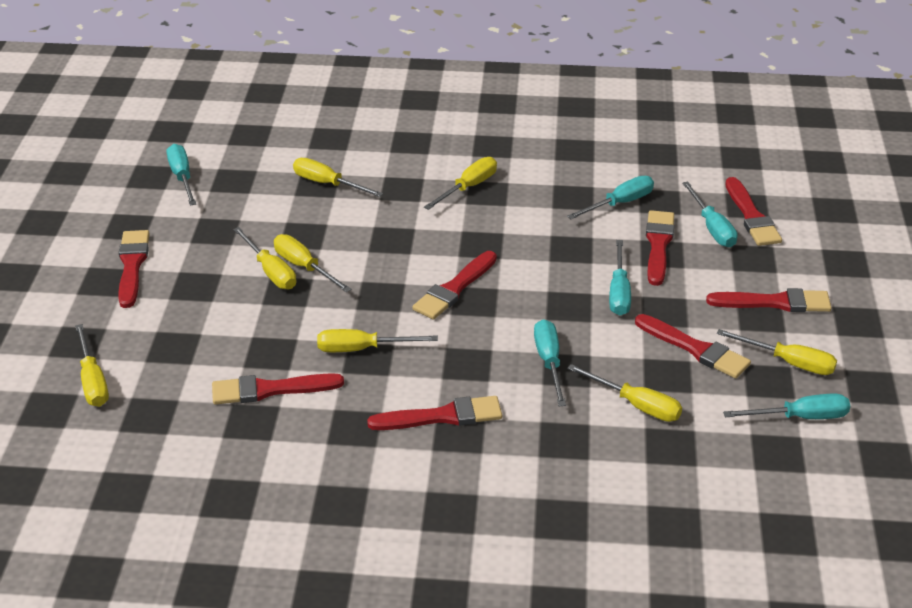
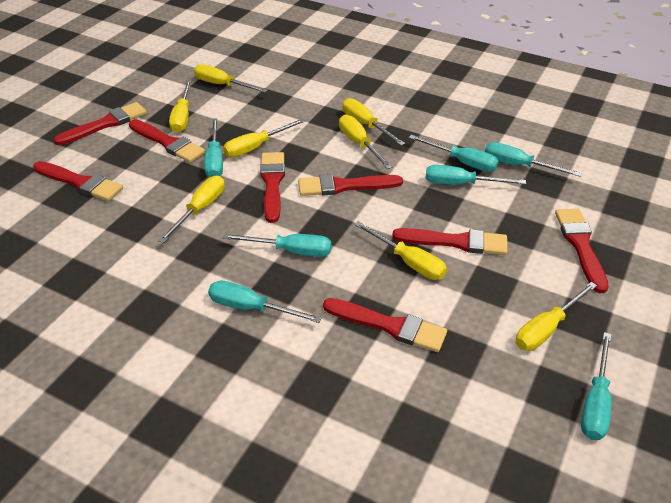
turquoise screwdriver: [167,144,196,206] [534,319,566,406] [567,176,654,219] [609,240,631,315] [682,182,737,247] [723,393,850,419] = 6 -> [204,118,223,177] [208,281,322,323] [223,234,331,257] [409,135,499,172] [425,165,526,185] [485,142,582,177] [581,332,612,440] = 7

